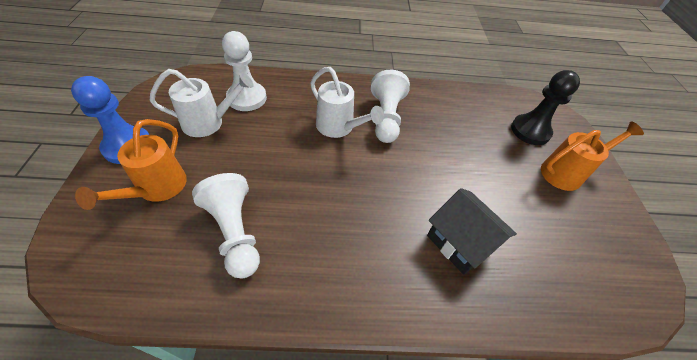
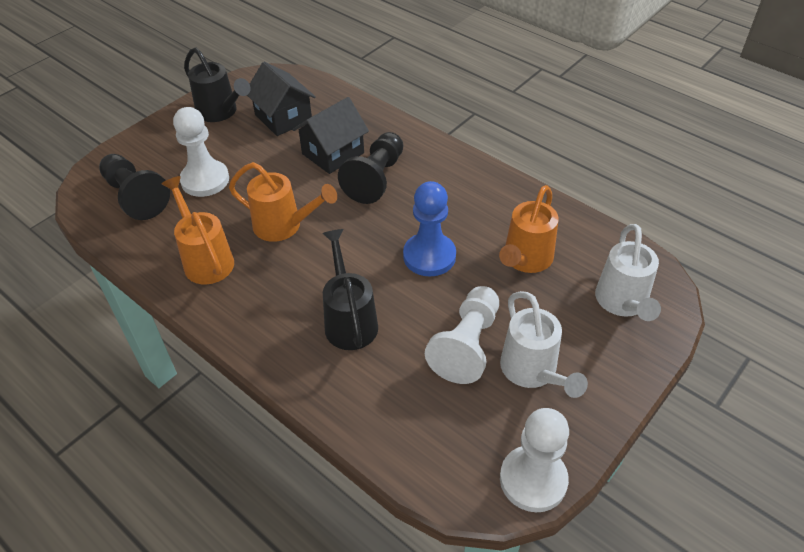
black house: [427,188,517,275] = 1 -> [247,62,316,136] [293,97,369,174] = 2
black pawn: [511,70,580,145] = 1 -> [99,154,170,220] [338,132,403,204] = 2
black watering can: none = 0 -> [184,47,251,122] [323,229,378,350] = 2
orange watering can: [75,119,187,210] [541,121,644,191] = 2 -> [162,176,234,284] [229,162,337,242] [499,185,559,273] = 3

